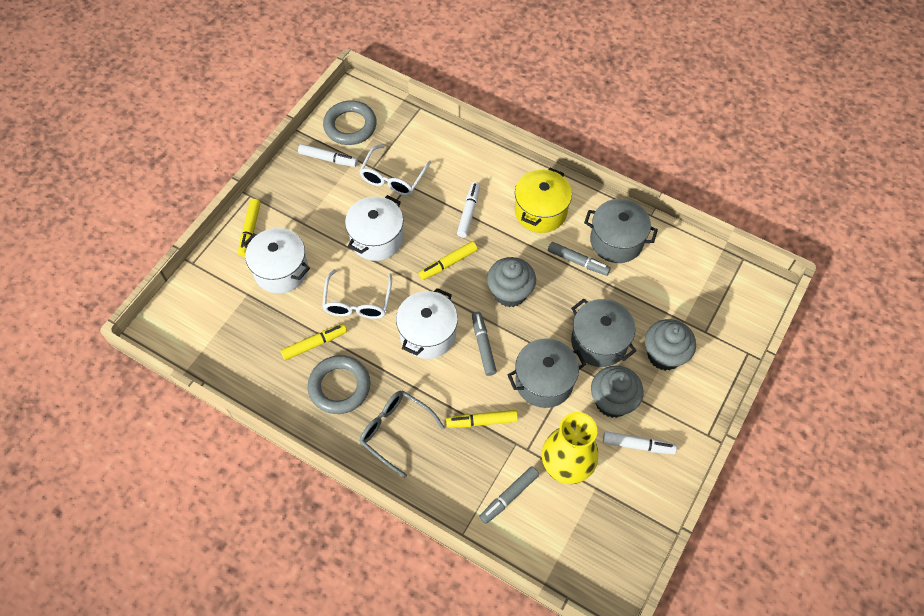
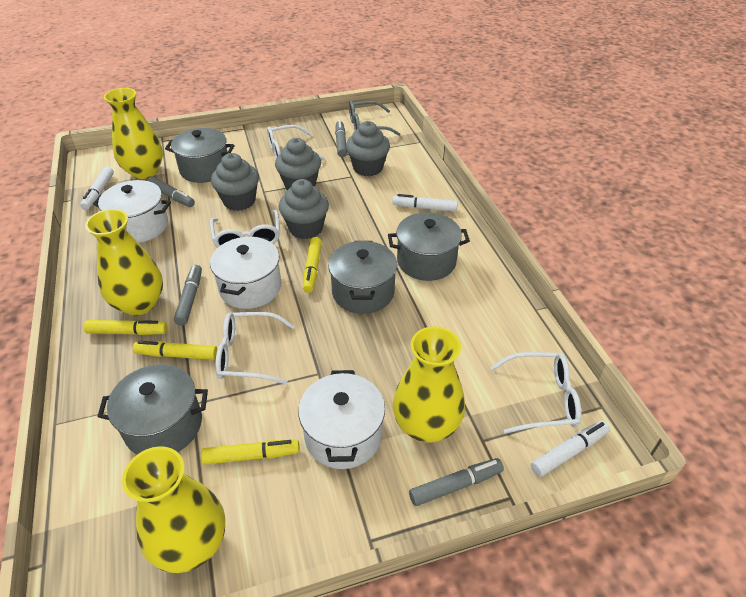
grey cupcake: [487,257,536,307] [591,366,644,418] [645,319,696,371] = 3 -> [211,153,259,211] [275,138,321,190] [279,179,329,239] [346,121,390,176] = 4
grey marker: [472,312,497,376] [479,466,539,524] [548,242,611,276] = 3 -> [147,176,195,207] [174,265,202,326] [335,120,347,157] [409,458,504,506] = 4
grey pot: [508,338,586,408] [571,299,636,367] [584,199,658,263] = 3 -> [97,364,208,455] [165,128,235,183] [328,241,397,314] [388,212,470,281] = 4
grey ring: [307,355,370,414] [323,101,377,145] = 2 -> none = 0
white glasses: [322,269,392,319] [359,144,431,196] = 2 -> [210,210,280,248] [216,312,295,385] [267,125,325,160] [490,352,581,434] = 4
yellow pot: [515,168,572,233] = 1 -> none = 0
yellow vase: [542,412,598,484] = 1 -> [85,209,163,316] [104,88,163,179] [122,446,225,573] [393,327,465,442] = 4

